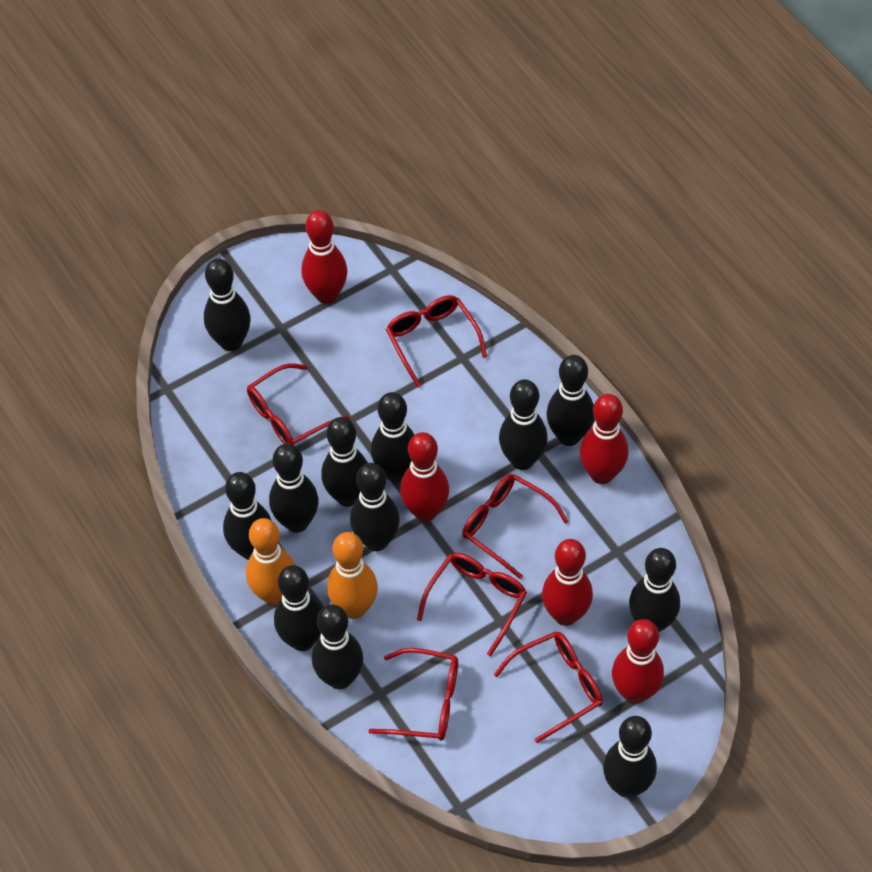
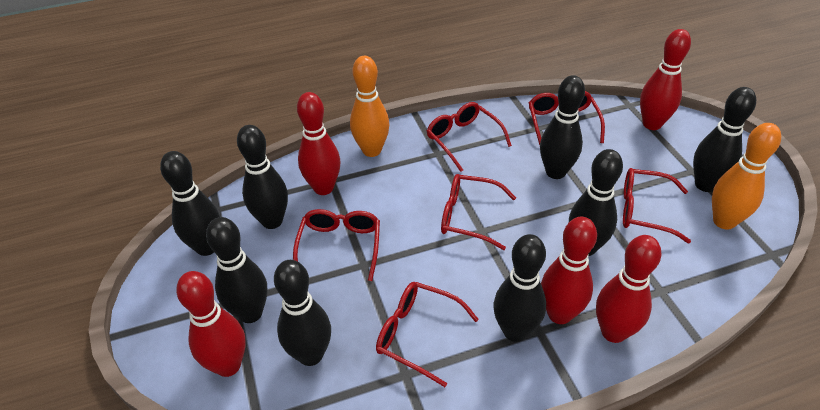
black bowling pin: [204,258,251,351] [223,472,271,560] [269,444,319,533] [274,565,322,651] [312,604,363,689] [321,417,368,507] [350,463,400,551] [371,392,415,482] [499,379,548,470] [546,355,594,446] [603,716,657,798] [629,548,680,632] = 12 -> [160,151,220,256] [206,217,267,323] [237,125,288,229] [274,260,331,366] [494,234,546,342] [540,75,585,179] [569,149,623,256] [693,87,756,192] = 8

